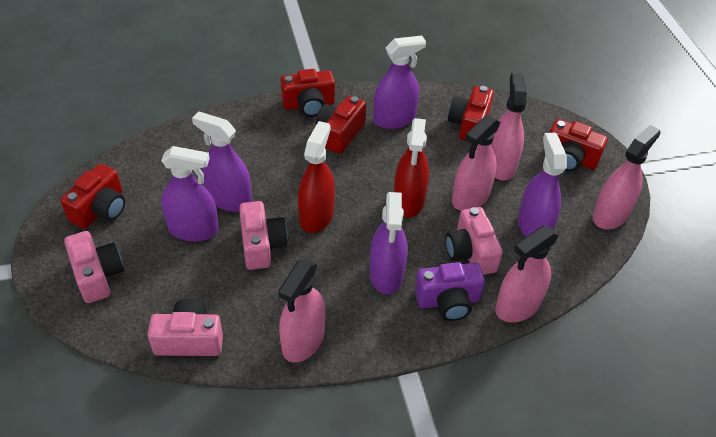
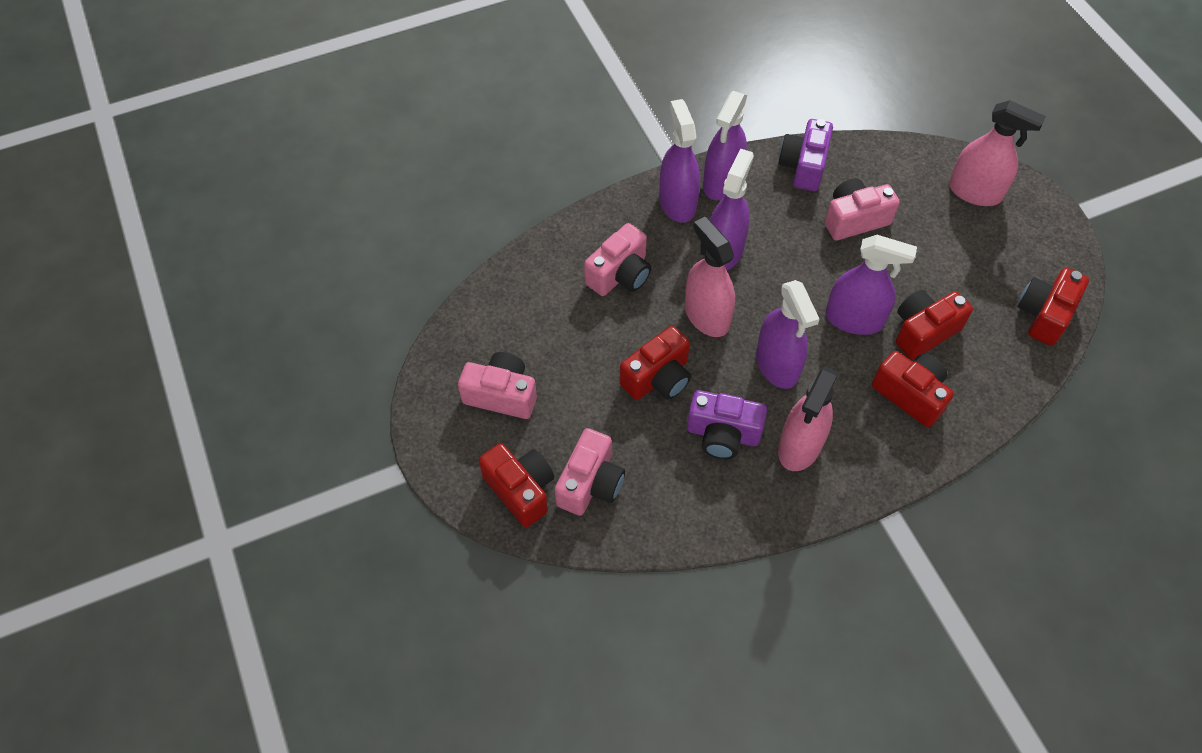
pink spray bottle: [278,259,325,363] [452,115,501,211] [490,73,527,181] [495,226,559,322] [592,125,660,229] = 5 -> [685,217,735,337] [778,367,839,471] [949,100,1046,206] = 3
purple camera: [415,262,485,321] = 1 -> [687,390,767,459] [779,119,833,191] = 2
red spray bottle: [298,121,335,233] [394,118,429,218] = 2 -> none = 0

